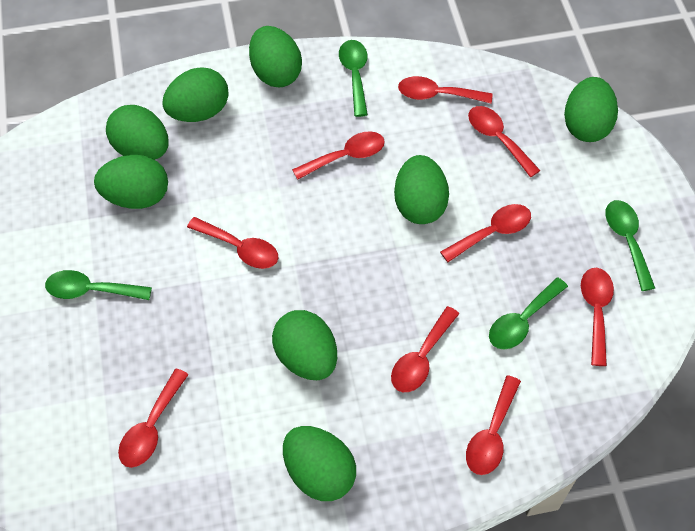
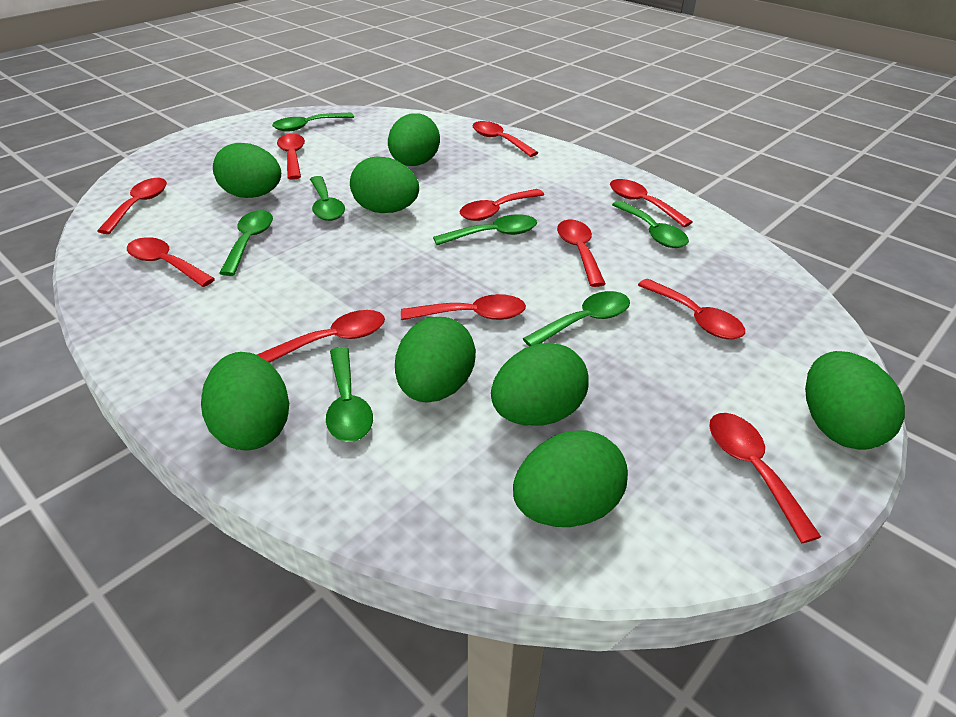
green spoon: [45,270,152,300] [339,40,368,117] [489,277,568,349] [605,200,655,291] = 4 -> [219,210,273,276] [272,113,354,132] [310,176,345,221] [326,347,373,442] [433,214,537,245] [522,291,630,347] [612,201,689,248] = 7
red spoon: [118,369,189,468] [187,217,278,269] [292,132,385,180] [391,306,459,392] [398,76,492,103] [440,204,531,262] [466,375,521,475] [468,106,541,177] [581,268,614,366] = 9 -> [97,178,167,234] [127,237,215,287] [257,310,385,363] [277,134,305,180] [401,294,526,320] [460,189,544,221] [472,121,538,157] [557,220,606,287] [610,179,693,227] [638,279,745,339] [709,413,821,543] = 11

